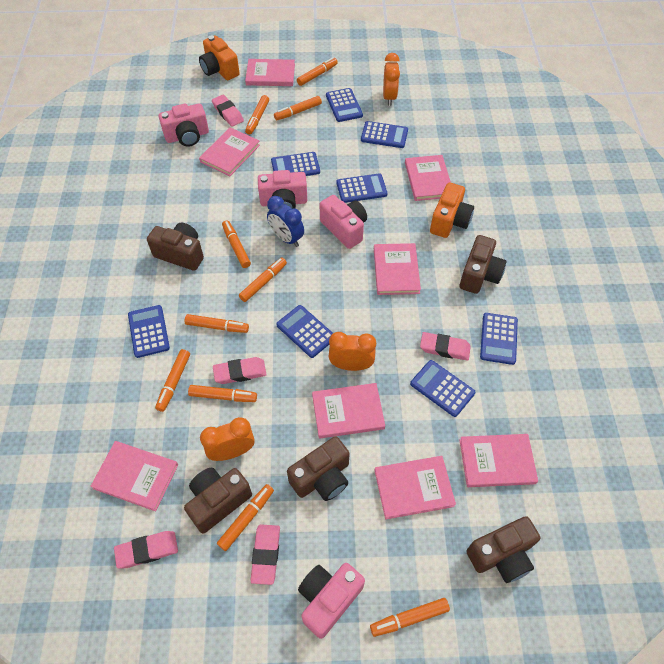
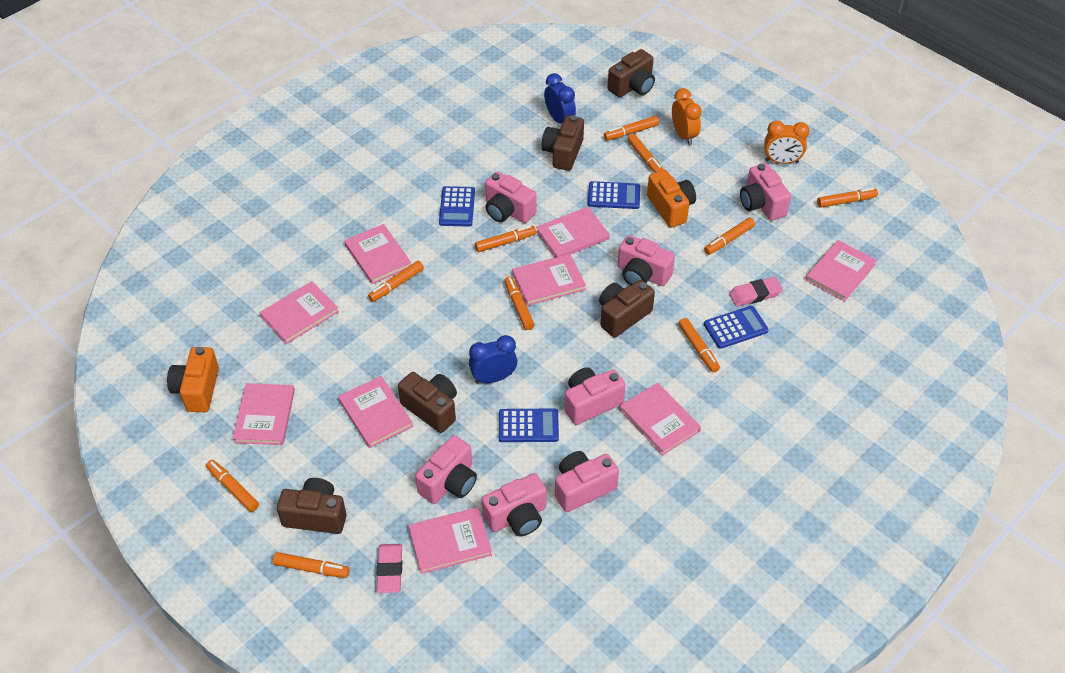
blue calculator: [128,305,170,358] [271,152,320,176] [276,305,333,358] [326,88,363,122] [336,173,388,203] [361,121,408,148] [410,360,476,417] [480,313,518,365] = 8 -> [439,186,475,227] [499,408,559,442] [588,181,640,209] [704,306,769,349] = 4
blue clock: [267,196,304,247] = 1 -> [469,335,517,384] [544,73,576,123] = 2
orange clock: [200,417,255,461] [329,332,376,371] [383,53,400,106] = 3 -> [672,88,702,145] [764,121,810,164] = 2
pink book: [90,441,178,511] [199,127,260,176] [245,59,295,86] [312,383,385,438] [374,243,421,295] [374,456,456,519] [405,155,451,201] [460,434,538,487] = 8 -> [233,383,295,445] [260,281,339,344] [338,376,413,448] [344,224,411,284] [408,507,492,574] [512,254,586,306] [536,207,610,257] [620,383,701,456] [805,240,877,302] = 9
pink camera: [159,104,209,147] [258,170,307,208] [298,563,365,639] [320,195,367,249] = 4 -> [415,435,477,504] [482,473,547,536] [485,171,537,223] [555,451,619,512] [564,367,626,425] [618,235,675,286] [740,163,791,221] = 7
pink eraser: [114,531,178,569] [212,95,244,127] [213,357,267,384] [250,524,280,585] [420,332,471,361] = 5 -> [376,544,402,593] [729,277,783,306] = 2

